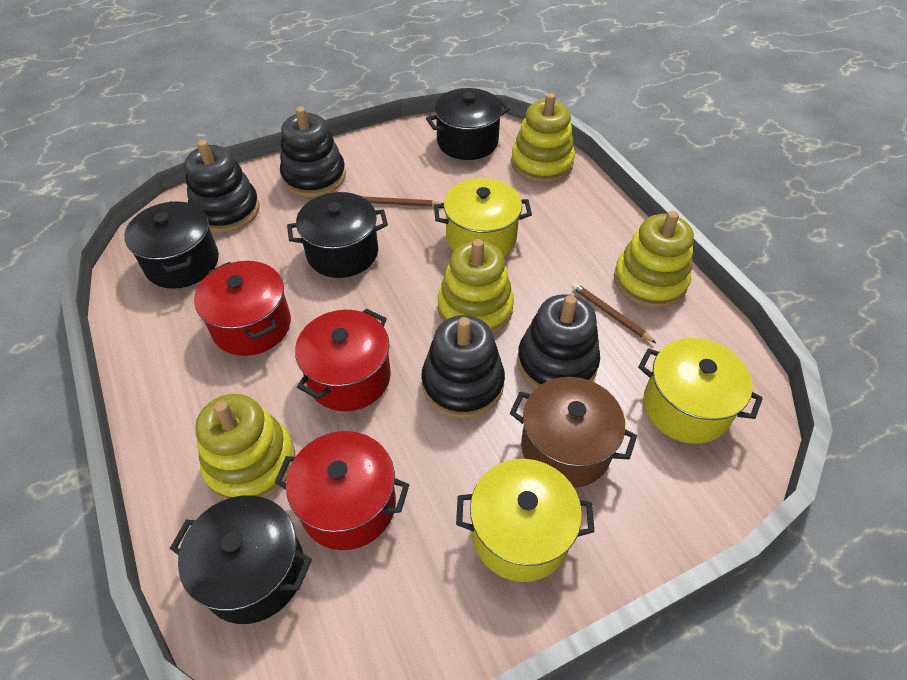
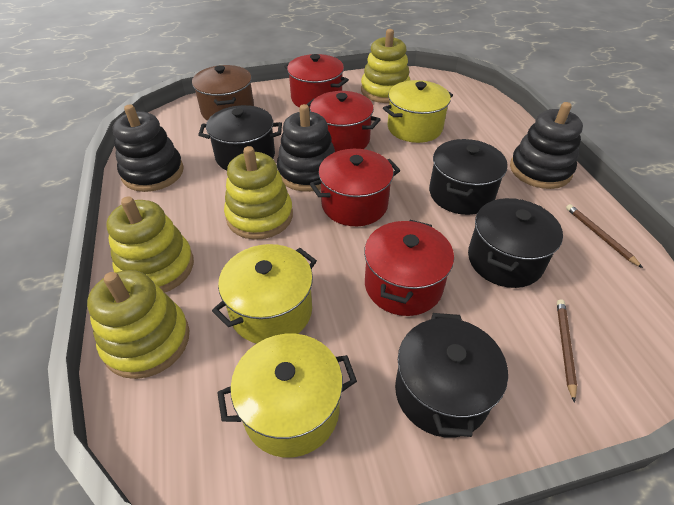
black stacking toy: [184,140,260,233] [280,107,346,197] [421,315,505,418] [517,294,600,389] = 4 -> [112,104,184,192] [277,104,335,192] [510,102,583,189] = 3
red pot: [194,261,291,356] [274,431,409,550] [295,308,391,411] = 3 -> [284,54,349,108] [306,91,381,152] [310,149,400,226] [364,220,454,316] = 4

